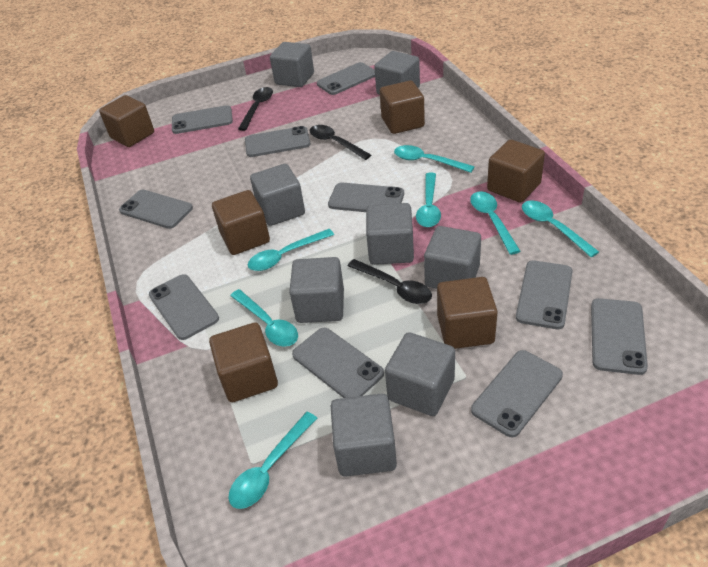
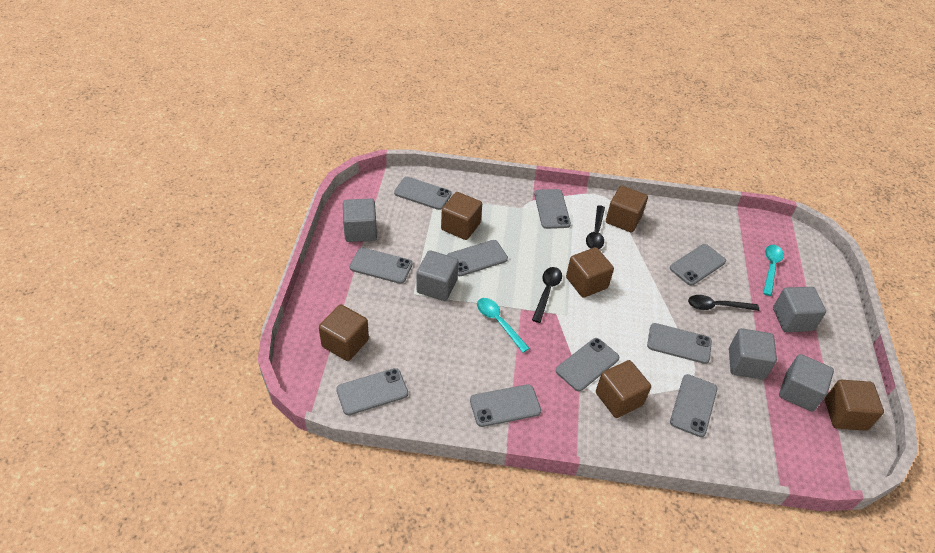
grey cube: [250,164,305,226] [270,42,314,87] [289,257,344,323] [331,394,397,477] [366,203,414,265] [374,51,420,95] [385,332,455,416] [424,226,481,289] = 8 -> [343,198,377,242] [416,250,459,301] [729,328,777,380] [773,287,826,332] [779,354,834,412] = 5
turquoise spoon: [228,412,317,509] [230,289,298,347] [248,229,334,271] [394,145,475,173] [416,173,441,227] [470,191,520,255] [522,200,599,257] = 7 -> [477,298,530,353] [763,245,784,296] = 2

